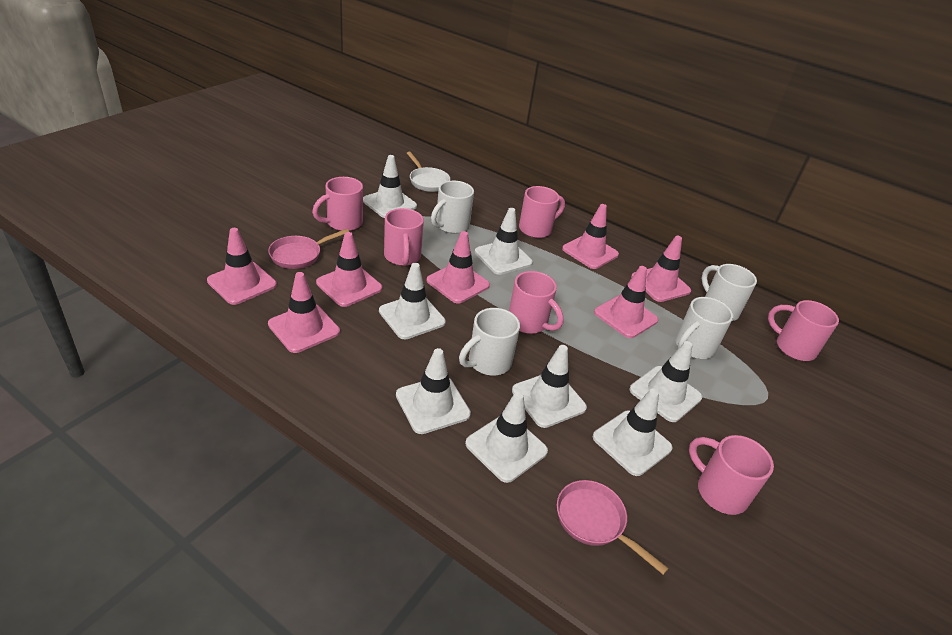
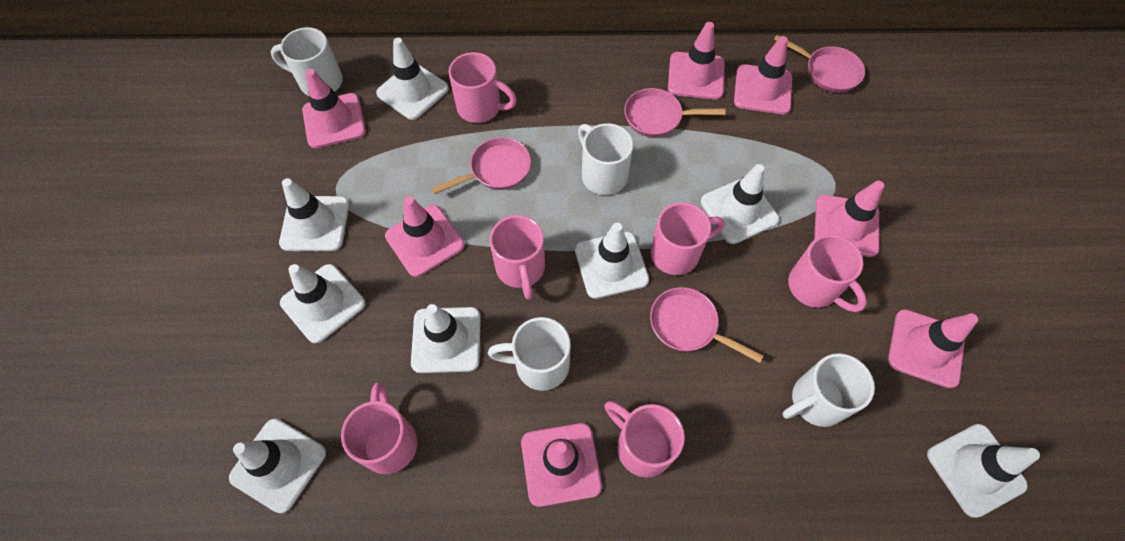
pink pan: [268,229,349,269] [557,480,669,575] = 2 -> [432,137,531,194] [624,88,726,137] [650,287,764,363] [774,35,865,93] = 4
white pan: [407,152,450,192] = 1 -> none = 0

